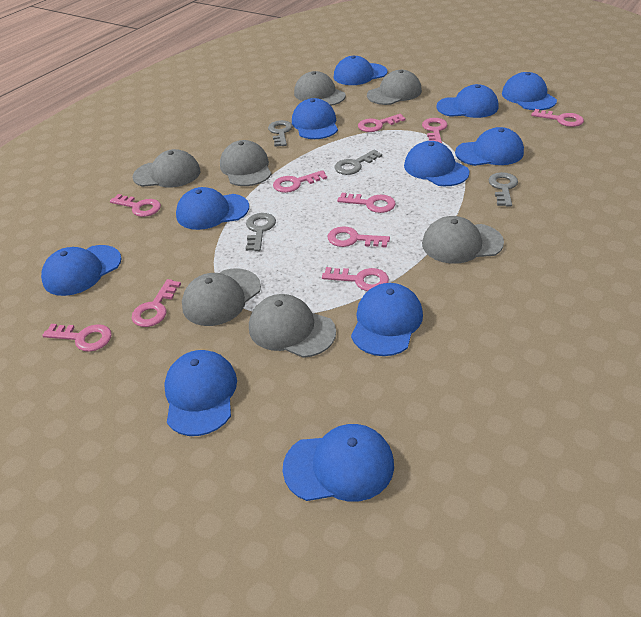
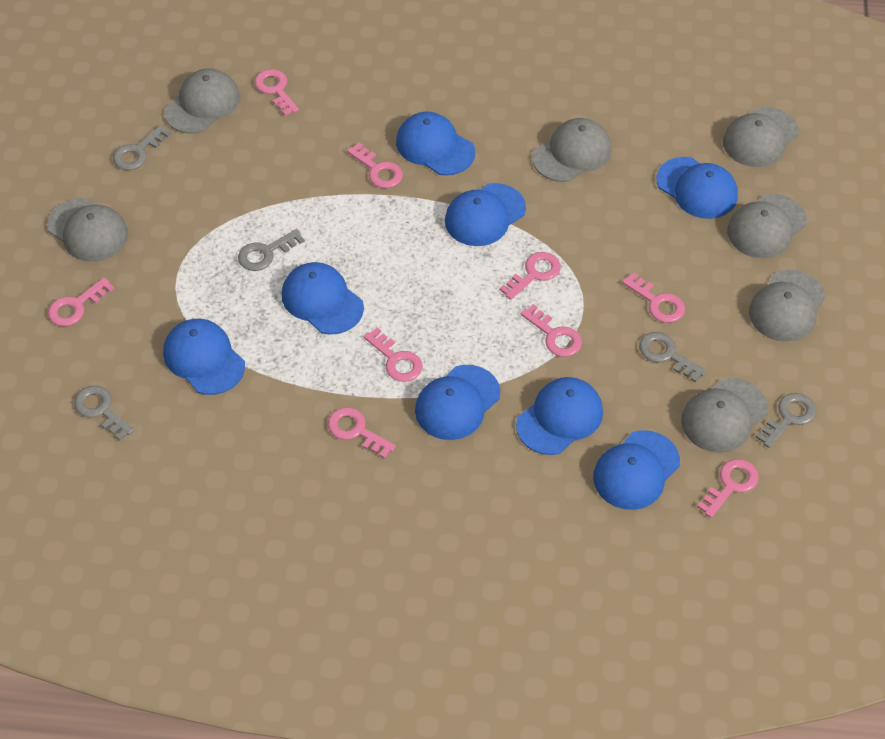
blue cap: [41,245,122,296] [164,350,237,436] [176,187,249,230] [283,424,394,502] [292,98,338,139] [334,55,387,85] [351,283,423,356] [404,141,469,186] [437,84,498,118] [455,127,524,166] [502,72,557,110] = 11 -> [163,319,245,395] [282,262,364,335] [396,112,475,176] [415,365,500,440] [445,183,526,246] [516,377,603,455] [593,430,680,510] [656,157,738,219] = 8
grey key: [245,213,276,251] [268,120,293,147] [334,149,382,175] [488,172,518,207] = 4 -> [74,386,134,441] [113,125,171,170] [238,229,305,271] [639,332,707,382] [756,393,816,448] = 5
pink key: [42,324,112,352] [110,194,161,217] [132,279,181,327] [273,170,327,193] [322,267,389,291] [328,226,390,248] [337,193,395,213] [358,114,406,132] [422,118,447,143] [531,109,584,127] = 10 -> [48,277,114,326] [254,69,299,116] [328,407,396,459] [347,143,403,188] [364,327,423,382] [499,252,561,300] [521,304,582,357] [622,272,685,323] [697,459,759,518] = 9

